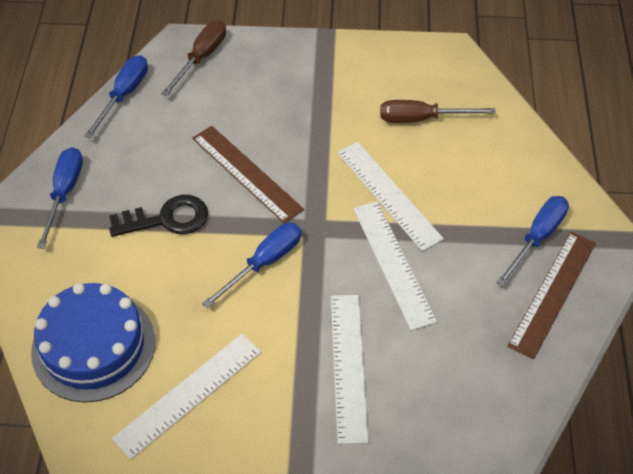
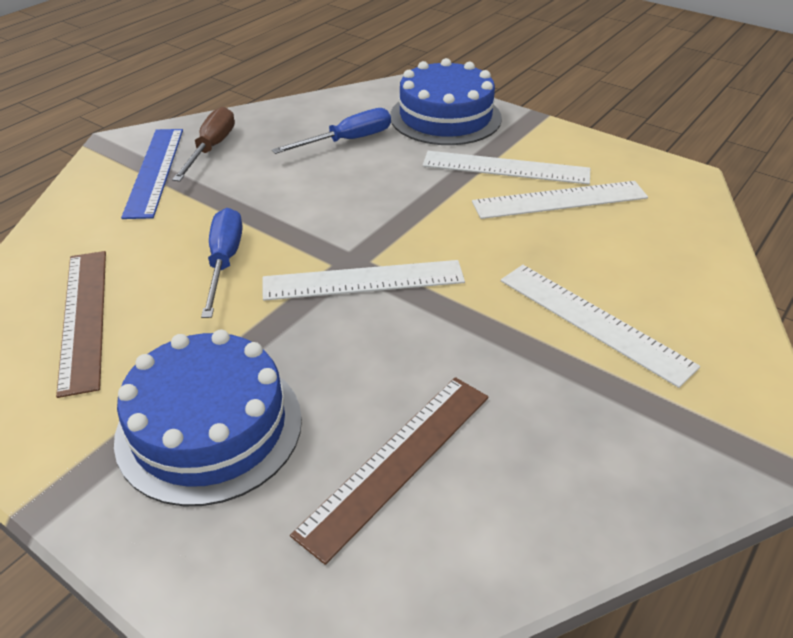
black key: [109,195,208,237] = 1 -> none = 0
blue cake: [31,283,155,402] = 1 -> [114,330,302,506] [390,58,502,145] = 2
blue ruler: none = 0 -> [121,129,183,219] = 1
blue screwdriver: [37,147,83,249] [84,55,148,138] [202,223,301,308] [496,196,569,286] = 4 -> [201,208,242,318] [272,108,391,154] = 2
brown screwdriver: [161,20,226,96] [380,100,496,123] = 2 -> [172,107,235,181] = 1

